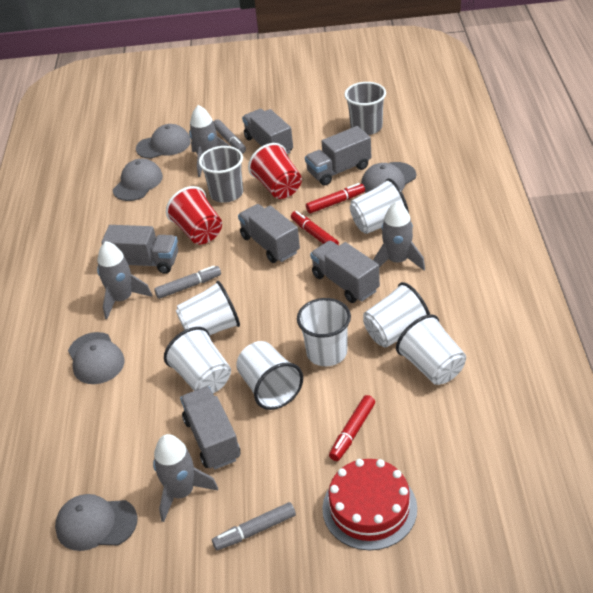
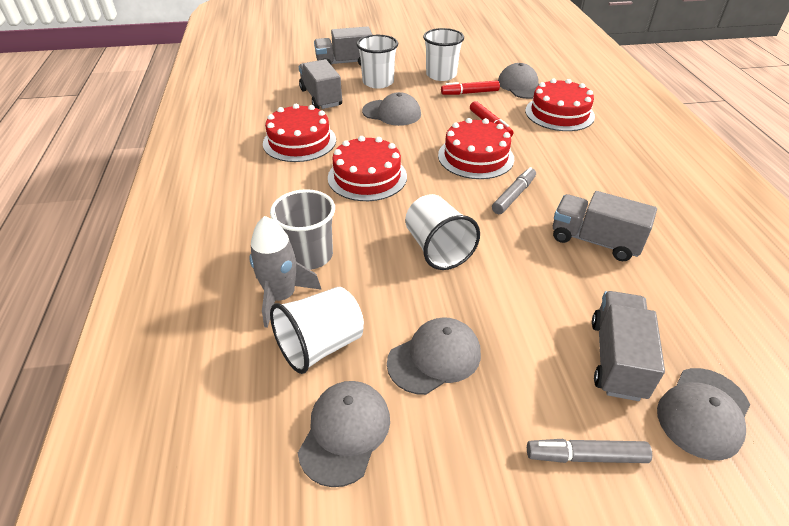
grey cup: [199,146,243,203] [344,82,386,135] = 2 -> [270,189,335,270] = 1
grey marker: [154,266,221,299] [212,502,296,550] [213,119,246,153] = 3 -> [492,167,536,214] [527,439,652,463] = 2
grey rocket: [97,241,152,319] [153,434,218,522] [189,105,230,177] [373,201,425,270] = 4 -> [249,216,322,328] = 1
grey truck: [101,225,178,274] [180,386,241,470] [238,204,300,263] [242,109,293,154] [305,126,371,185] [310,241,380,303] = 6 -> [299,59,342,109] [314,26,372,66] [553,191,657,261] [592,291,665,401] = 4
red cake: [322,459,417,550] = 1 -> [263,104,336,162] [328,136,407,201] [438,118,514,179] [525,79,595,131] = 4
red cup: [166,186,222,245] [248,143,302,199] = 2 -> none = 0
red marker: [291,211,339,245] [306,183,365,213] [329,395,375,461] = 3 -> [441,80,500,95] [470,101,513,137] = 2
white cup: [164,327,231,393] [176,281,240,335] [236,341,303,410] [297,298,351,366] [350,178,409,234] [363,282,430,347] [396,314,466,385] = 7 -> [270,287,364,374] [356,35,398,89] [405,194,480,270] [423,28,464,81] = 4

